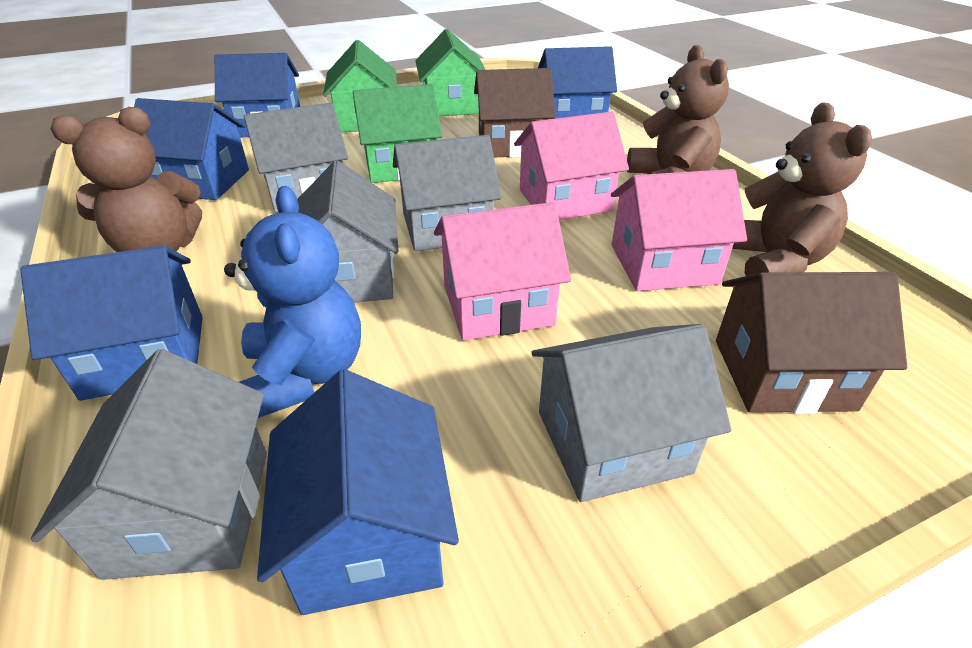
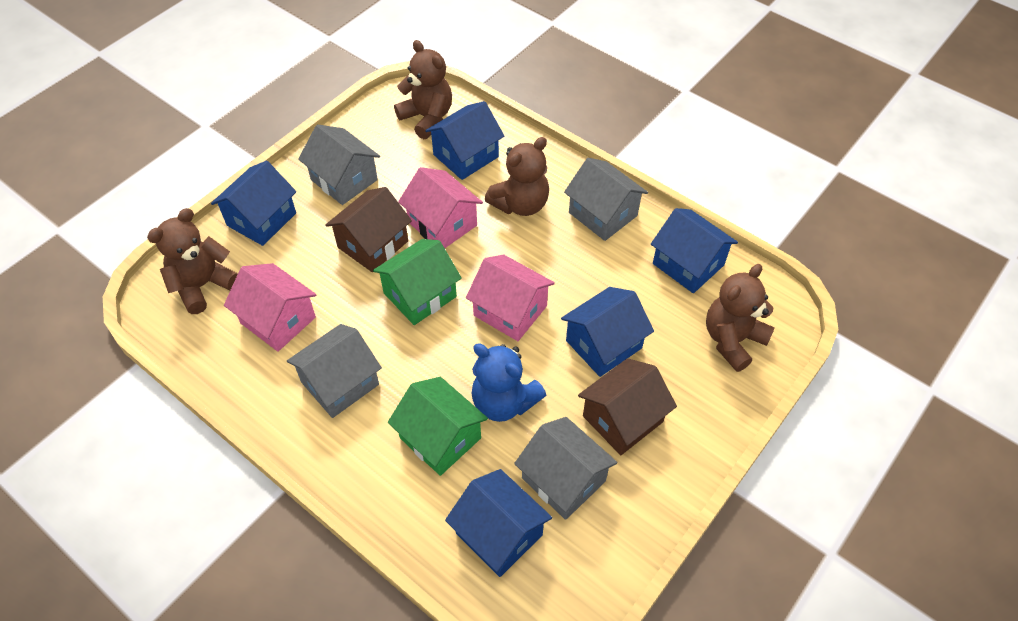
brown teddy bear: [50,107,202,252] [627,45,729,174] [732,103,872,276] = 3 -> [147,208,238,314] [394,40,452,139] [485,137,549,216] [706,264,775,372] = 4
green house: [323,40,397,132] [353,84,442,183] [415,29,485,116] = 3 -> [373,239,462,325] [388,377,488,476] = 2
grey house: [31,349,267,580] [244,103,348,213] [297,161,398,302] [393,135,502,251] [532,324,731,502] = 5 -> [287,324,382,418] [298,124,380,205] [514,417,618,520] [564,158,648,241] = 4

